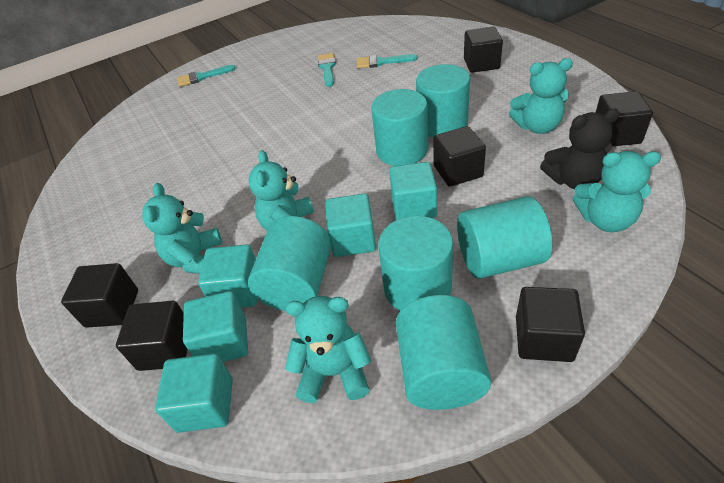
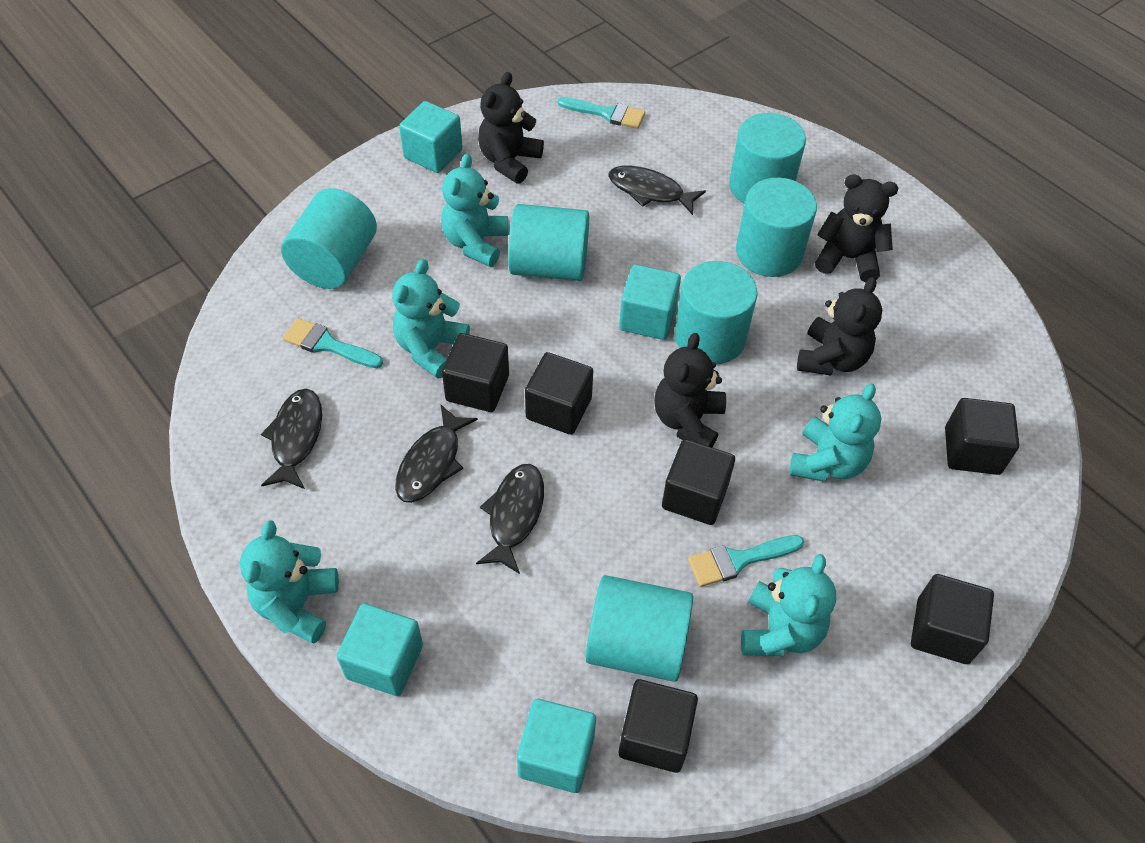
black fish: none = 0 -> [261,389,322,489] [395,405,478,503] [476,464,544,574] [608,166,706,215] = 4
black teddy bear: [540,109,620,189] = 1 -> [478,72,544,184] [654,333,726,447] [797,277,882,376] [815,174,898,282] = 4
turquoise cube: [155,353,233,433] [183,291,248,362] [198,244,257,308] [325,193,376,257] [389,162,437,220] = 5 -> [336,603,423,696] [399,101,463,173] [517,699,596,793] [619,264,681,340] = 4

